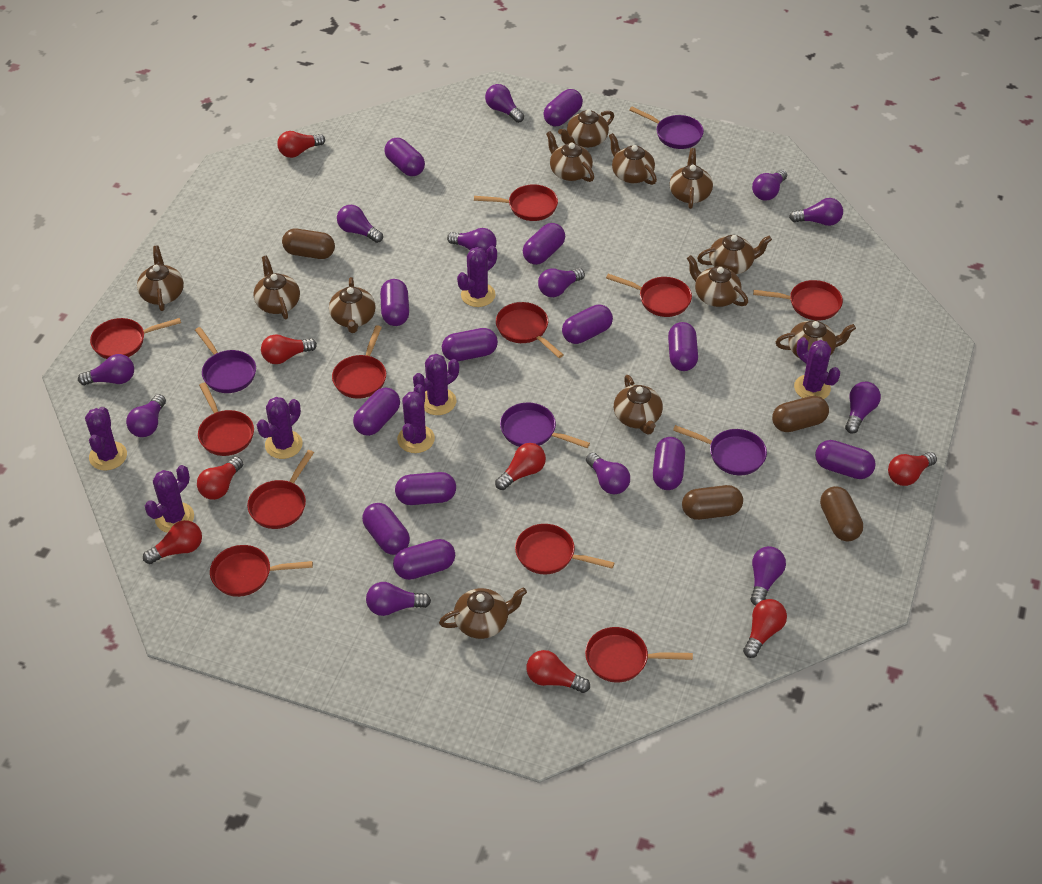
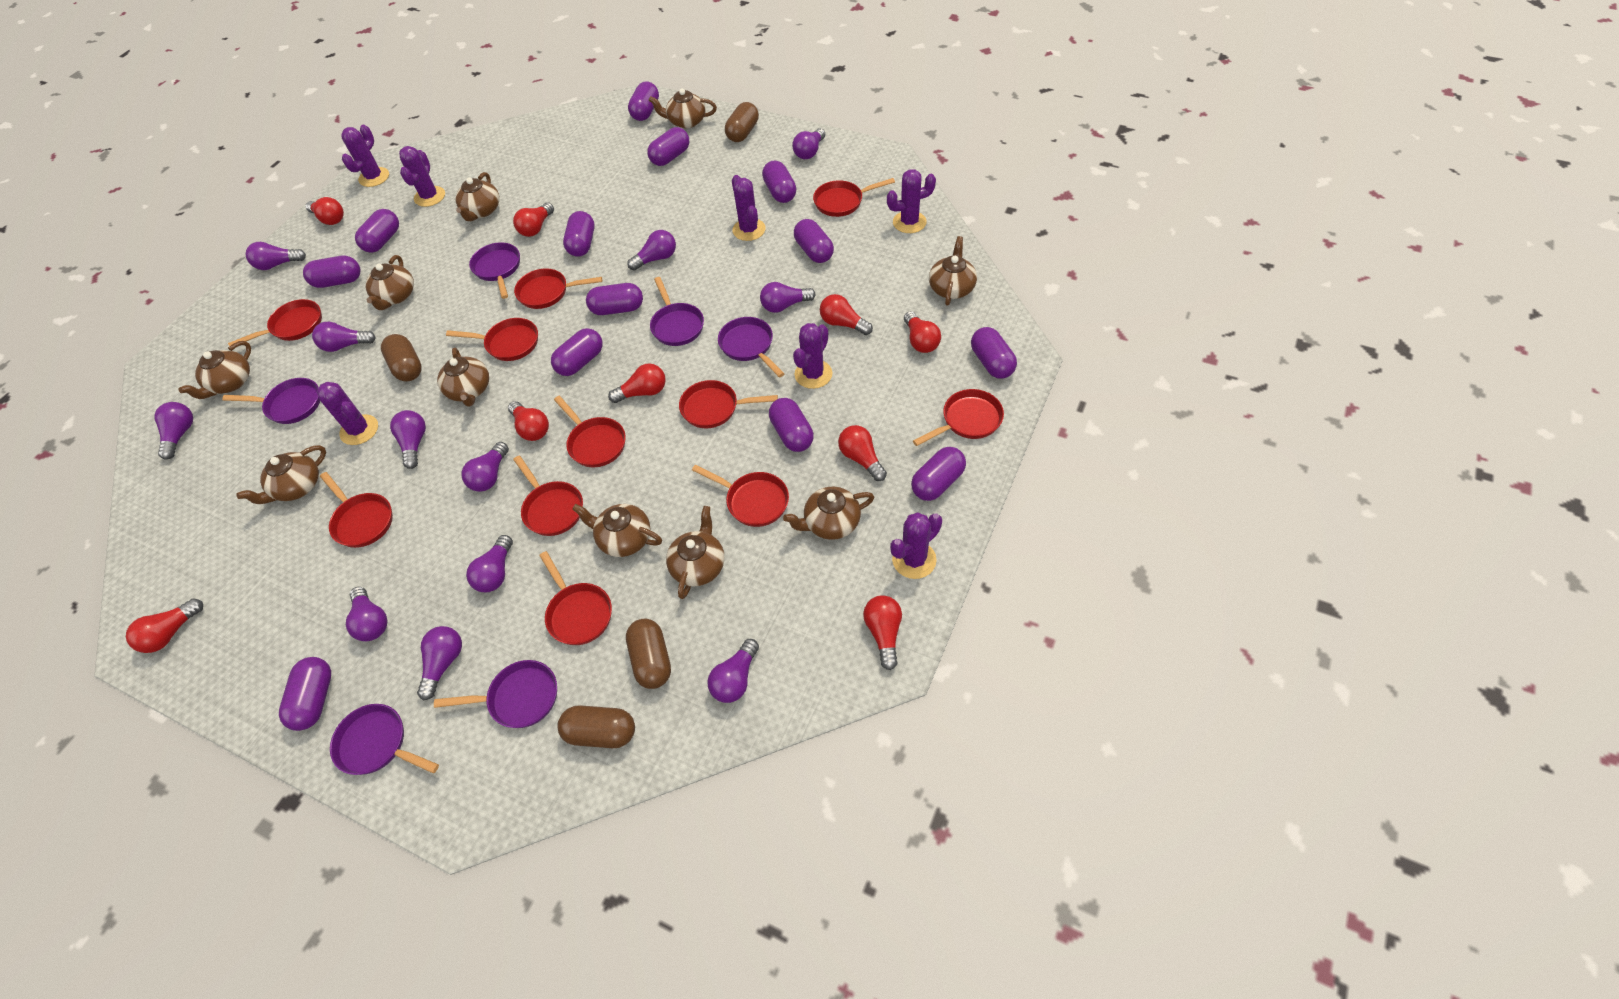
brown teapot: [137,246,184,311] [253,256,300,319] [329,277,376,333] [439,587,527,639] [546,131,594,182] [558,110,614,148] [609,133,657,185] [614,375,663,435] [669,148,713,209] [687,255,748,307] [697,235,772,274] [776,320,856,358] = 12 -> [178,341,251,399] [236,445,326,504] [365,255,414,310] [437,348,489,407] [456,172,500,221] [572,504,662,557] [648,88,717,129] [666,506,725,599] [783,487,874,540] [929,236,977,306] = 10
purple pan: [195,327,256,393] [500,403,590,448] [629,107,704,149] [673,425,767,475] = 4 -> [222,378,320,424] [330,704,439,775] [434,660,557,728] [469,242,520,299] [650,277,704,346] [718,317,785,377] = 6
red light bulb: [143,520,202,564] [197,456,243,500] [261,334,317,364] [277,131,325,158] [495,443,546,490] [526,650,590,693] [743,599,787,658] [888,452,937,486] = 8 -> [126,598,203,653] [305,197,344,225] [508,401,549,441] [513,202,554,237] [608,363,666,403] [820,294,873,335] [838,425,887,481] [863,595,902,670] [904,311,941,353] = 9

